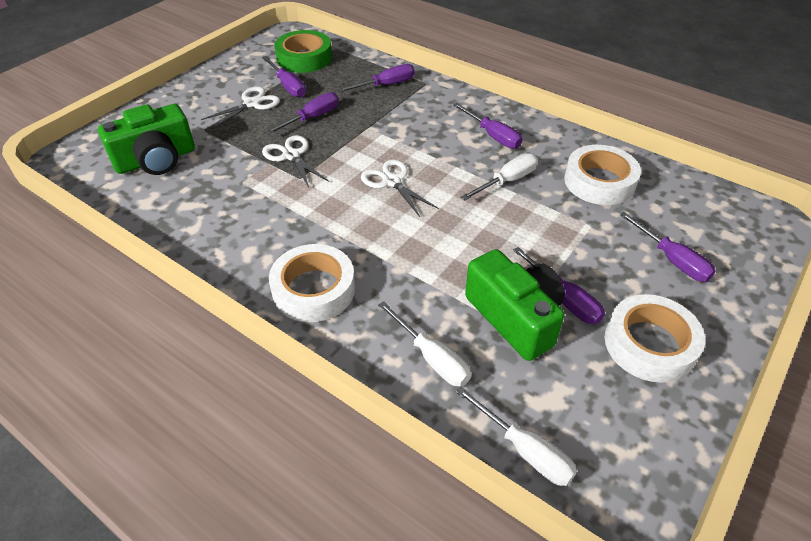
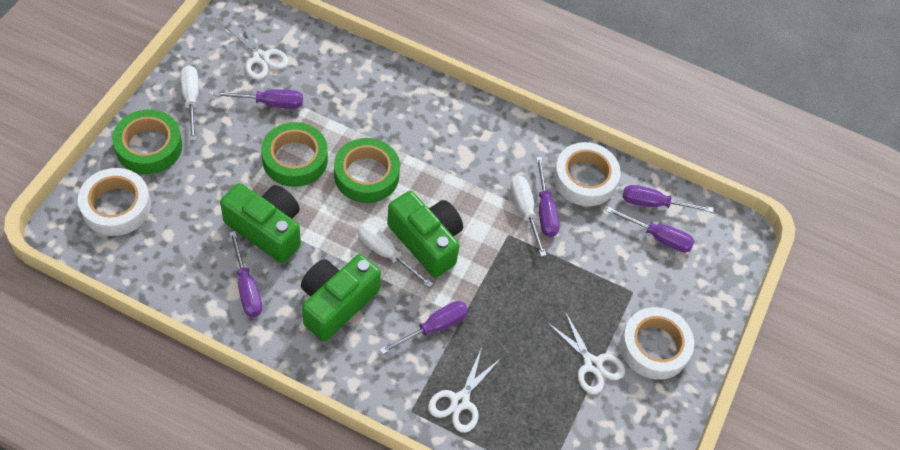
green camera: [98,104,195,175] [465,249,565,361] = 2 -> [220,183,301,263] [301,254,381,341] [387,191,463,278] = 3
green tape: [275,30,332,73] = 1 -> [112,109,182,174] [261,122,328,187] [334,138,400,203] = 3

